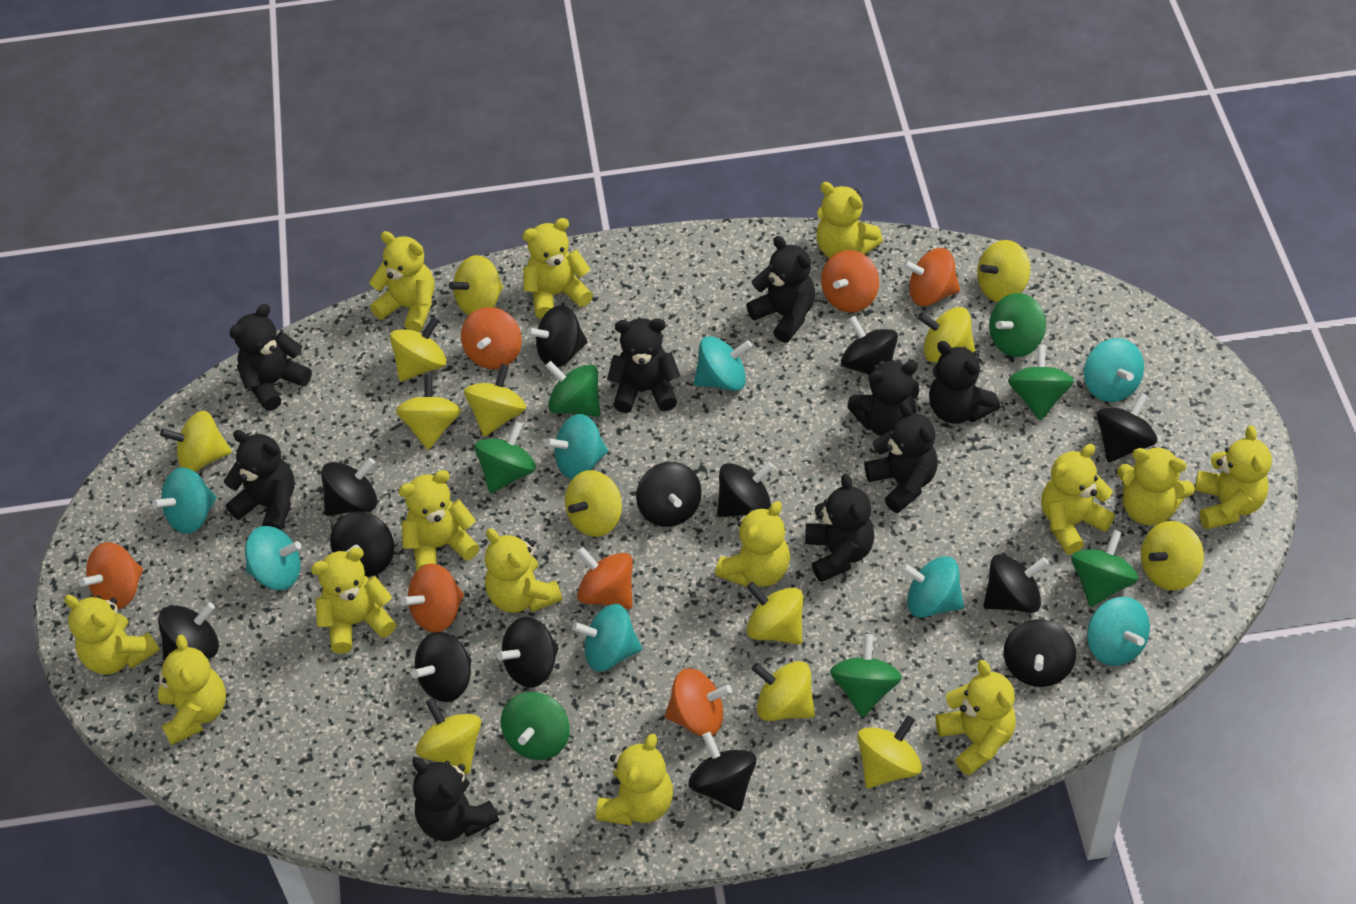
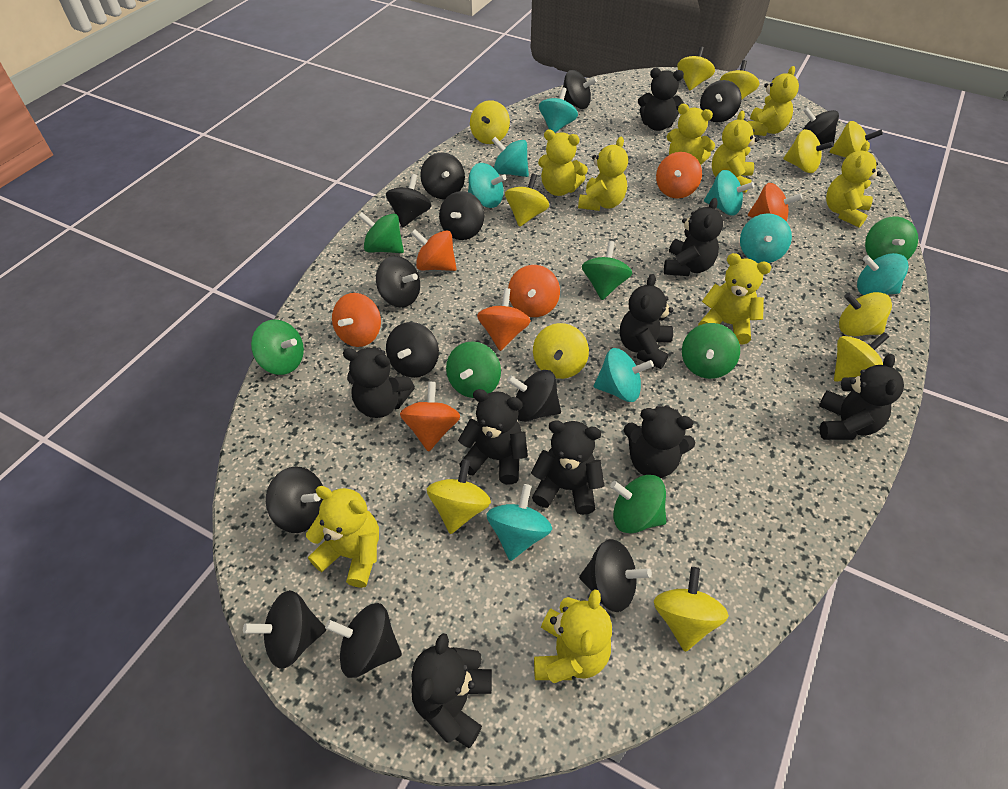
yellow spinning top: [160,410,232,472] [390,316,447,381] [396,375,461,450] [416,698,481,774] [449,255,503,315] [464,364,526,437] [565,470,622,537] [747,582,803,645] [752,661,815,721] [857,715,922,788] [918,307,975,363] [977,240,1030,302] [1141,521,1204,590] = 13 -> [427,459,491,534] [470,100,510,144] [505,174,549,227] [533,323,589,379] [654,567,729,652] [677,46,715,90] [720,60,759,99] [783,129,834,173] [829,121,883,158] [834,332,889,382] [839,292,892,336] = 11
yellow teddy bear: [64,595,159,675] [154,635,226,745] [311,547,396,654] [369,231,434,332] [398,470,479,571] [485,528,562,613] [522,218,593,319] [596,734,673,825] [715,501,790,587] [817,182,883,258] [935,660,1016,776] [1041,444,1115,554] [1117,446,1195,526] [1195,425,1272,529] = 14 -> [306,486,379,588] [534,589,612,683] [538,129,588,196] [578,136,628,211] [667,104,715,165] [698,253,771,345] [712,111,758,193] [747,66,799,136] [826,142,881,228] = 9

